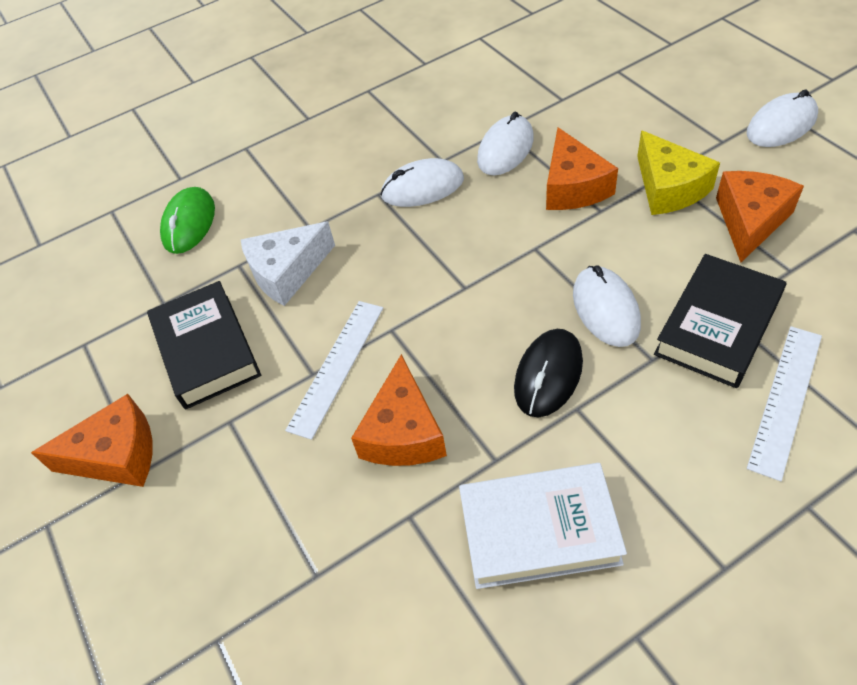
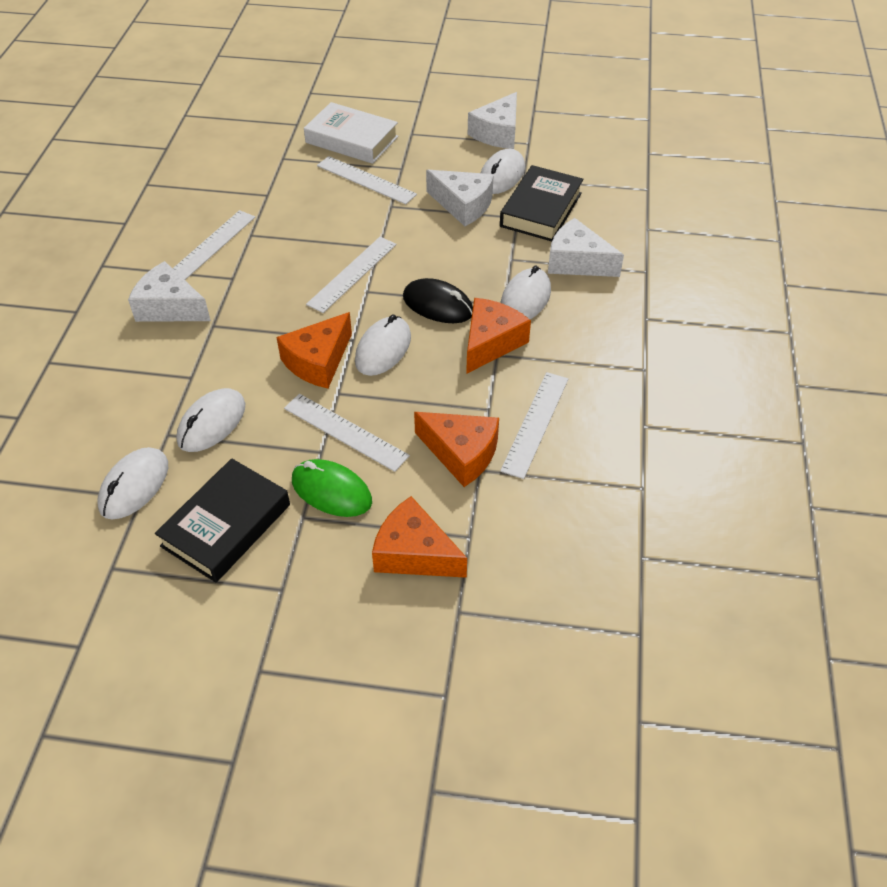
white cheese: [241,222,335,306] = 1 -> [128,261,211,322] [426,170,494,226] [468,92,517,149] [548,218,624,277] = 4
white mouse: [380,158,464,207] [477,112,534,175] [573,266,641,347] [747,89,818,147] = 4 -> [97,447,168,519] [176,388,245,452] [355,315,411,376] [481,149,525,194] [500,266,551,319] = 5
white ruler: [285,301,383,440] [747,326,822,481] = 2 -> [172,210,255,280] [284,394,410,472] [306,237,396,313] [317,156,417,204] [500,372,568,479] = 5
yellow cheese: [637,130,720,215] = 1 -> none = 0

